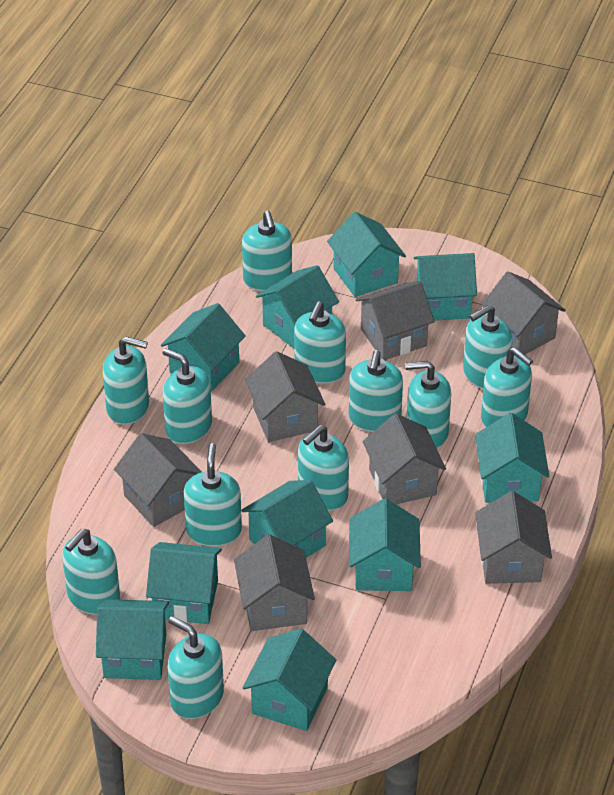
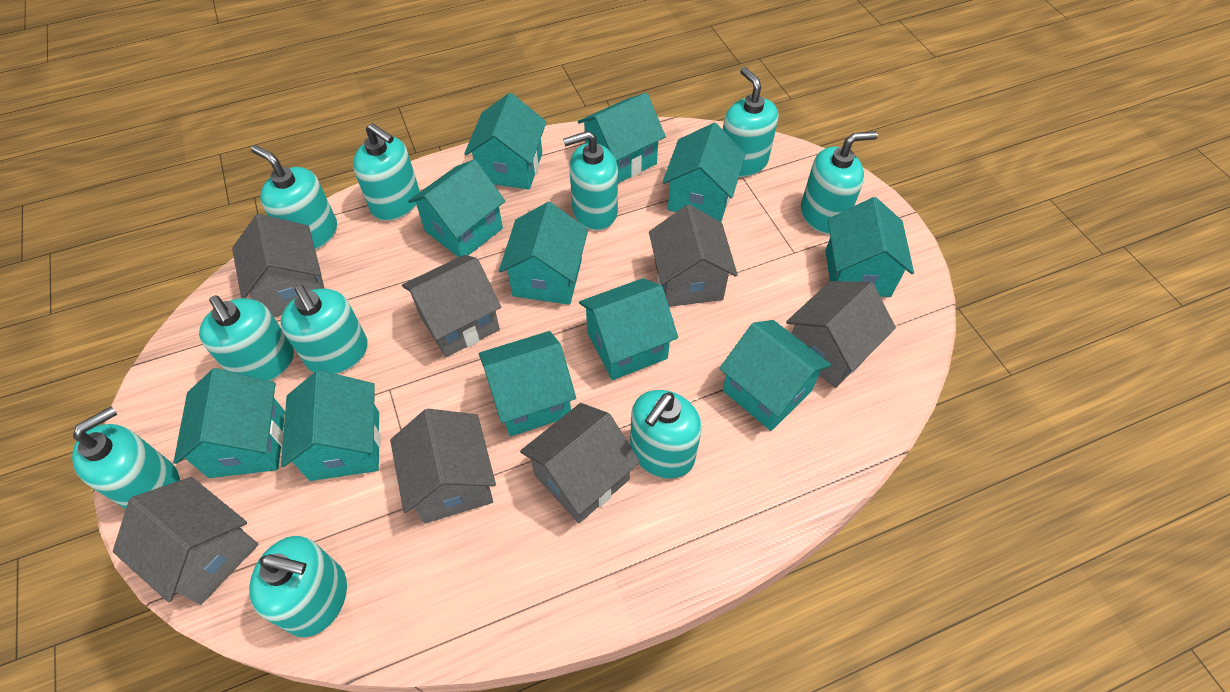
turquoise house: [96,599,169,680] [146,542,222,624] [161,303,246,392] [241,480,333,558] [243,628,336,731] [256,265,339,348] [327,212,406,297] [349,498,421,591] [414,253,477,321] [475,413,549,503] = 10 -> [174,368,285,478] [281,370,381,481] [408,159,505,257] [464,93,547,190] [479,331,576,436] [499,202,588,305] [578,93,666,183] [579,278,678,380] [663,123,746,222] [719,320,831,431] [825,197,914,297] = 11
turquoise soap dispenser: [62,529,120,615] [103,336,149,425] [163,348,212,444] [168,616,224,719] [184,443,242,546] [242,211,292,291] [294,302,346,384] [298,425,349,511] [349,350,403,432] [405,361,451,448] [463,305,512,389] [481,347,533,427] = 12 -> [72,406,180,509] [199,295,294,381] [249,536,347,637] [251,145,337,250] [280,285,368,374] [353,123,420,221] [563,131,618,230] [630,390,702,479] [723,67,778,177] [801,131,878,234] = 10

